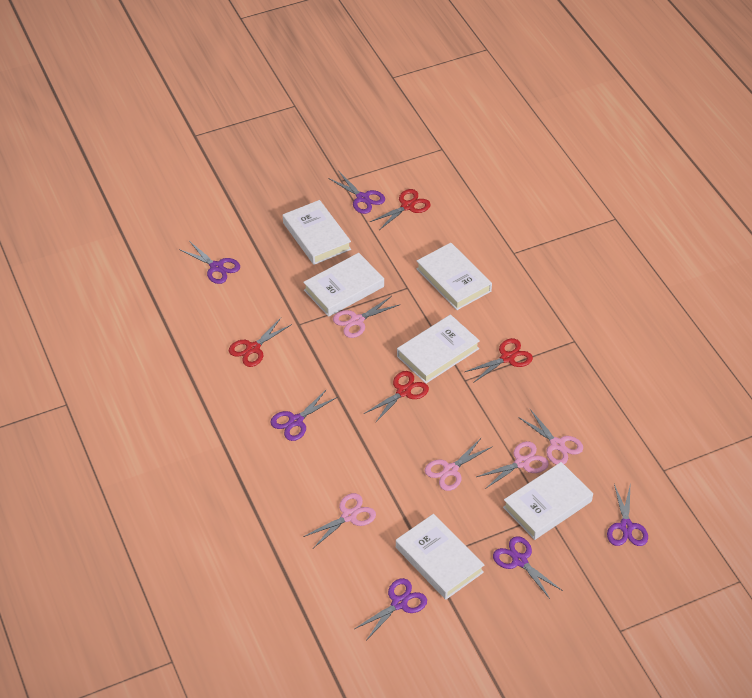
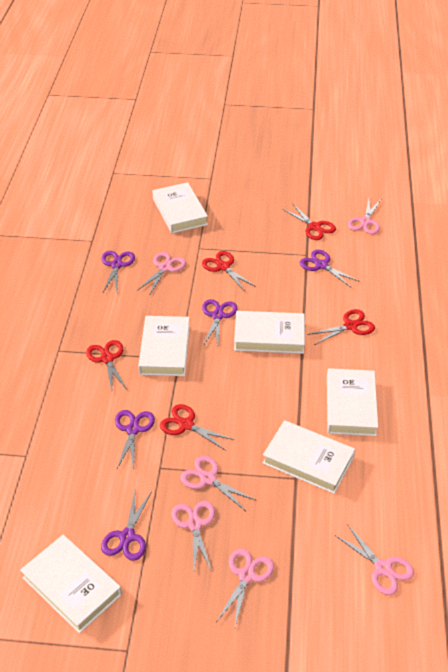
pink scissors: [303,493,376,547] [333,296,399,338] [425,438,493,491] [476,441,549,490] [518,409,583,465] = 5 -> [137,252,186,296] [171,501,215,571] [180,456,257,511] [217,548,274,630] [335,524,414,595] [348,198,382,234] = 6
purple scissors: [179,241,240,284] [270,389,338,441] [328,172,385,214] [354,578,427,639] [493,536,563,600] [607,484,648,546] = 6 -> [101,491,152,561] [102,251,135,292] [115,410,155,470] [202,299,238,346] [299,250,360,287] = 5
red scissors: [229,318,292,367] [364,371,429,423] [370,189,431,230] [465,338,533,383] = 4 -> [86,340,127,391] [160,404,234,451] [202,251,256,292] [283,204,336,240] [307,309,375,345] = 5

